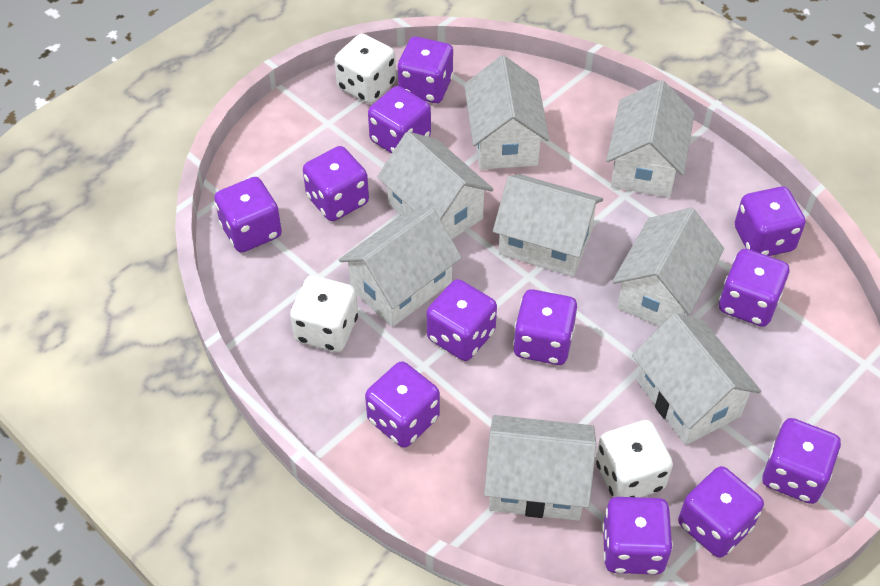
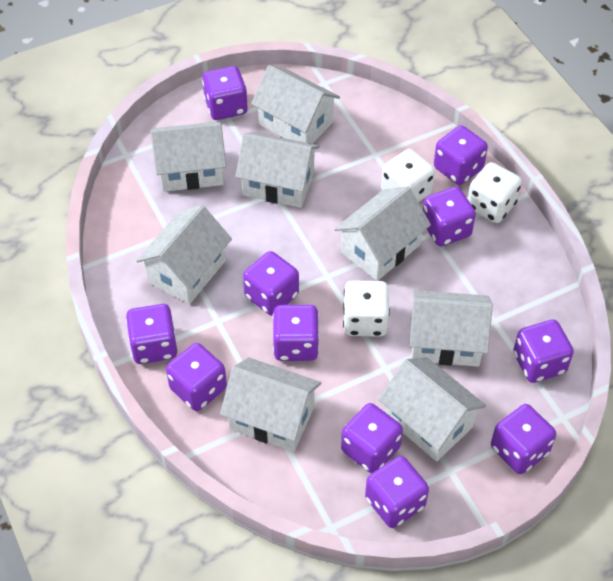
purple dice: [214,177,282,253] [303,146,369,221] [365,361,440,448] [368,86,431,153] [397,37,453,103] [427,279,497,361] [513,289,577,365] [602,497,673,575] [678,466,764,558] [719,249,789,327] [735,187,806,256] [762,418,841,504] = 12 -> [126,304,177,364] [166,343,227,411] [202,66,248,120] [243,251,299,316] [273,305,319,361] [341,403,403,473] [365,456,429,528] [423,187,476,247] [434,125,488,185] [491,404,556,474] [513,319,574,383] = 11

